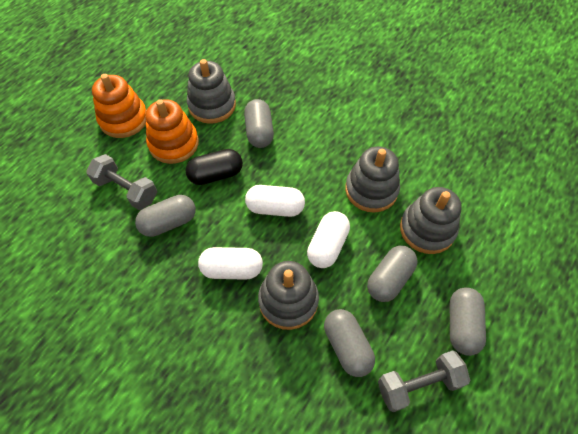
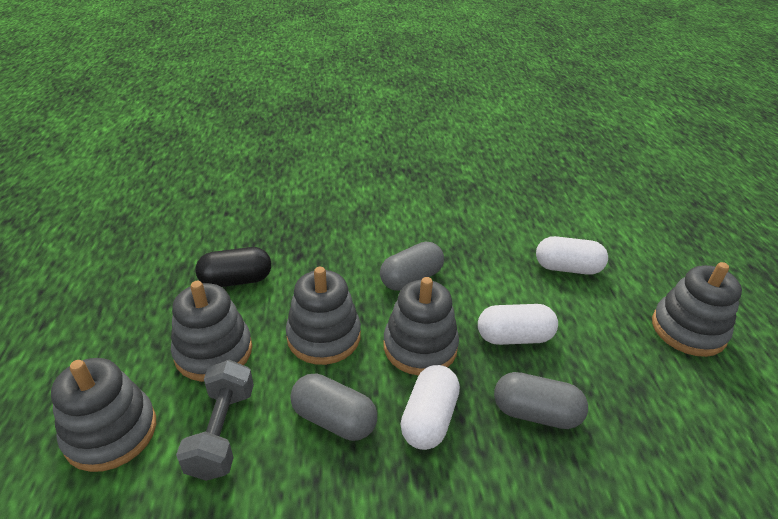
grey capsule: [135,195,196,237] [244,99,274,148] [324,309,375,377] [367,246,417,302] [450,287,486,356] = 5 -> [290,373,377,441] [380,241,444,291] [494,372,588,429] = 3
grey dumbbell: [86,154,157,210] [378,350,470,412] = 2 -> [176,360,254,481] = 1
grey stacking toy: [187,59,236,124] [258,261,319,330] [345,146,400,213] [400,187,462,254] = 4 -> [51,358,156,472] [171,281,252,382] [286,267,361,365] [383,277,459,376] [652,262,742,357] = 5
orange stacking toy: [92,74,146,138] [146,99,199,164] = 2 -> none = 0

